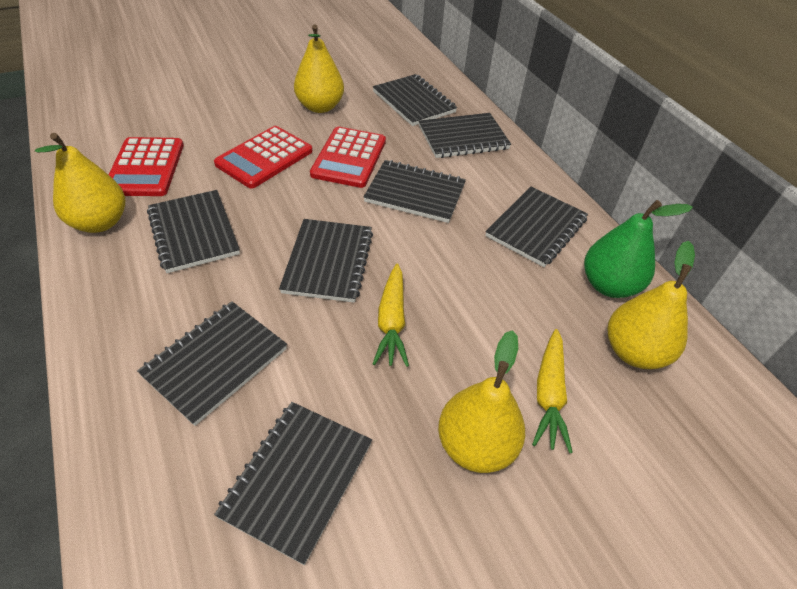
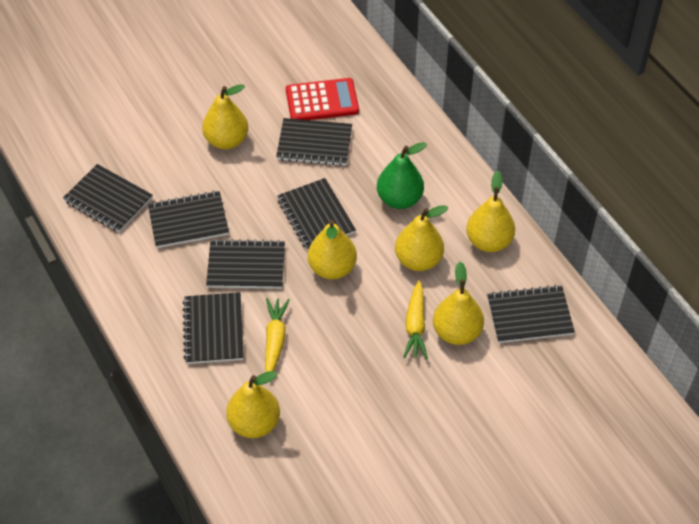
black notebook: [137,301,287,426] [147,190,240,273] [214,402,372,565] [279,219,373,303] [364,160,466,223] [373,74,457,126] [419,113,511,158] [485,187,588,267] = 8 -> [63,164,153,232] [148,191,229,248] [183,292,244,364] [206,239,285,289] [276,118,352,166] [277,178,356,251] [487,285,575,343] = 7
red calculator: [109,137,184,196] [214,126,312,188] [310,127,386,188] = 3 -> [286,78,359,120] = 1
yellow pear: [35,133,125,233] [294,24,344,113] [438,330,525,473] [608,241,695,369] = 4 -> [202,84,248,149] [226,371,280,438] [308,220,357,279] [395,205,448,271] [433,262,484,345] [466,171,515,252] = 6

